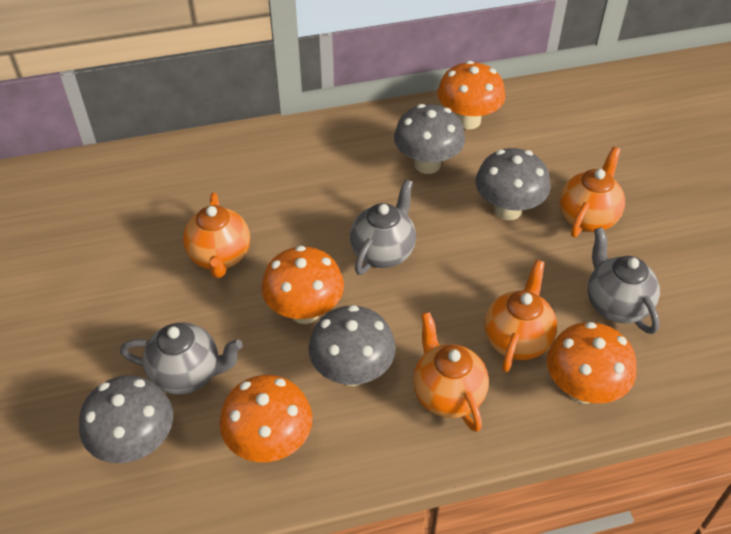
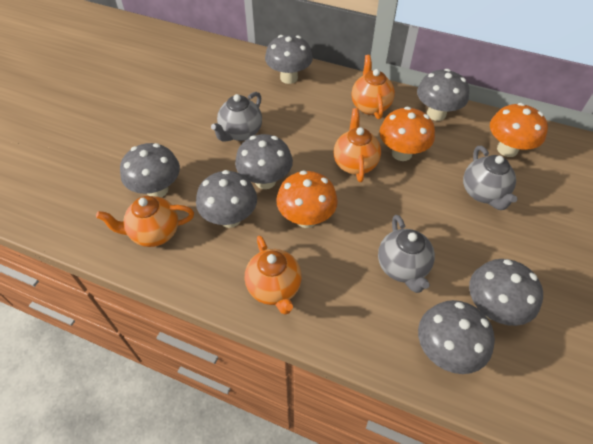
grey mushroom: [79,376,173,463] [308,305,396,386] [394,104,465,174] [475,148,551,220] = 4 -> [120,143,180,197] [196,170,257,228] [235,134,293,189] [265,35,313,84] [417,69,469,121] [418,300,495,374] [469,259,543,326] = 7
orange mushroom: [219,375,313,462] [261,246,344,324] [437,61,505,129] [547,322,637,404] = 4 -> [276,171,338,228] [379,107,435,161] [490,103,548,157] = 3

